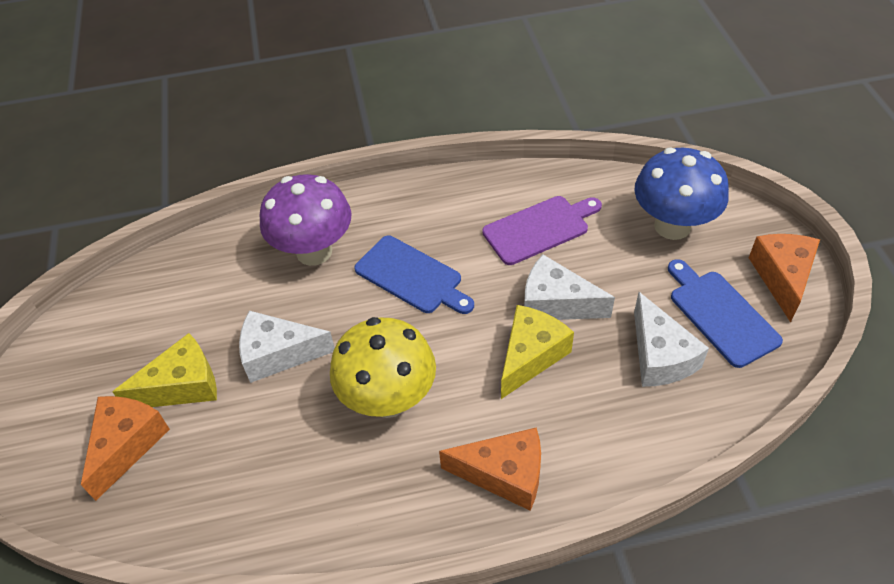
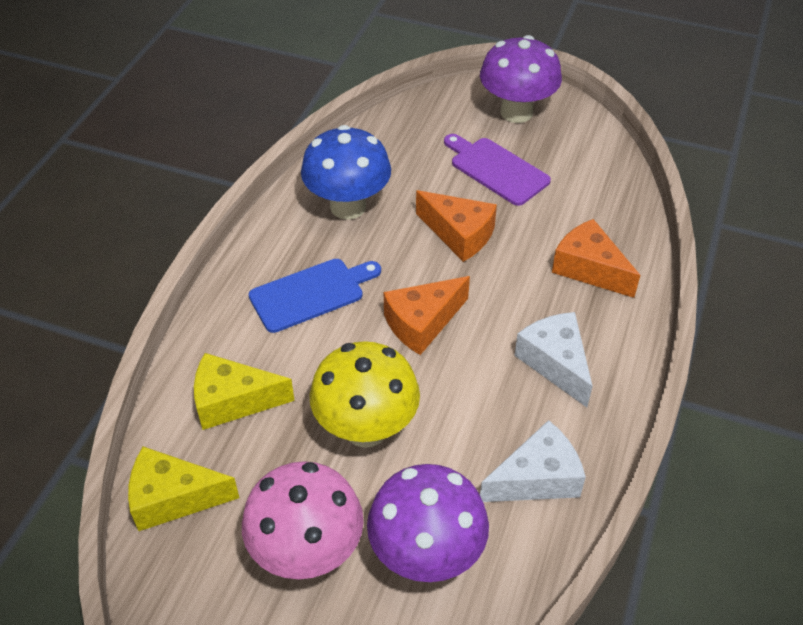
blue cutting board: [354,236,474,314] [668,259,783,368] = 2 -> [249,259,381,333] = 1
pink mushroom: none = 0 -> [242,461,364,579] = 1
purple mushroom: [260,174,352,266] = 1 -> [367,464,489,582] [480,35,562,123] = 2
white cheese: [239,311,335,383] [524,255,615,320] [634,292,709,387] = 3 -> [480,420,586,502] [514,312,593,407] = 2

